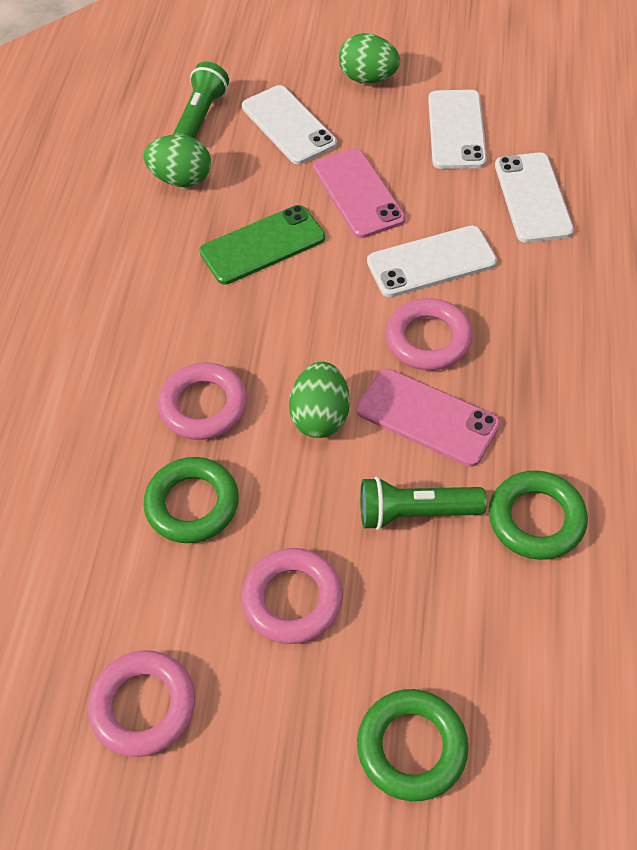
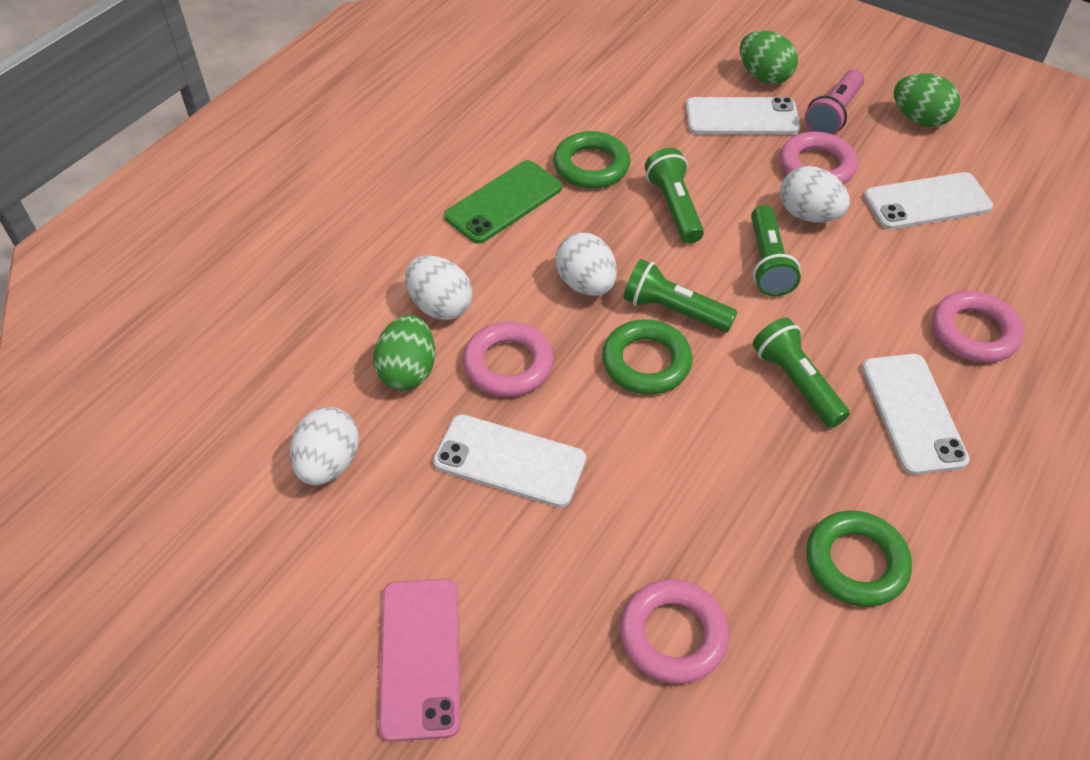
green flashlight: [173,61,229,138] [360,477,487,530] = 2 -> [623,259,737,332] [645,148,704,244] [751,205,801,297] [753,318,850,428] = 4
pink flashlight: none = 0 -> [805,69,864,135] = 1
pink phone: [313,148,405,238] [356,369,500,467] = 2 -> [379,579,460,742] = 1
white egg: none = 0 -> [290,407,359,485] [405,255,472,320] [556,232,617,296] [780,166,850,222] = 4

